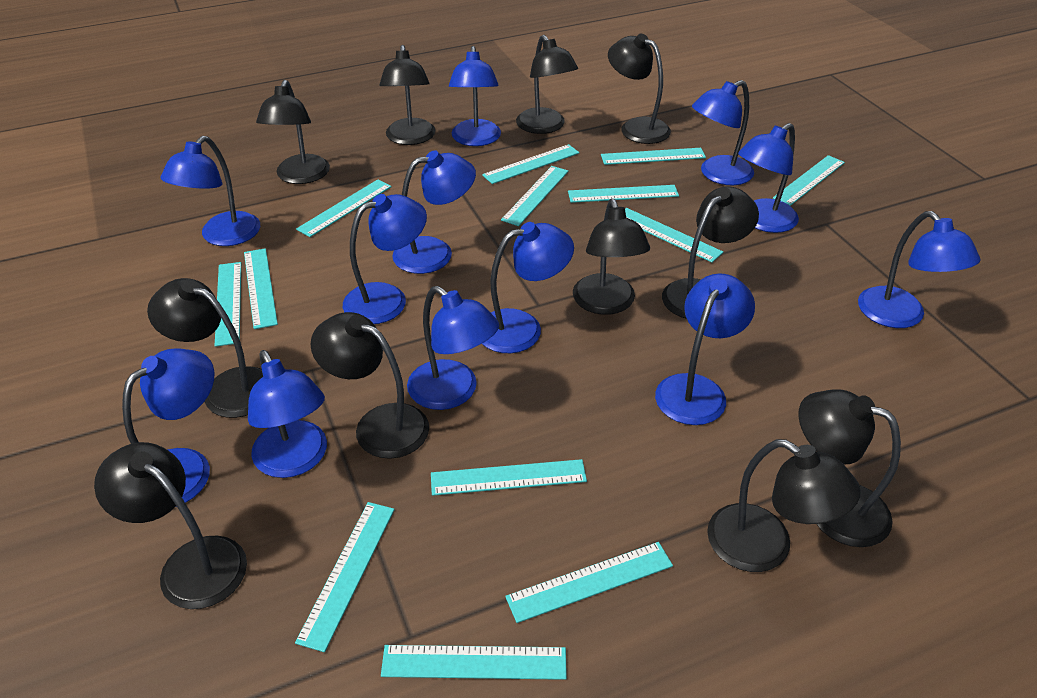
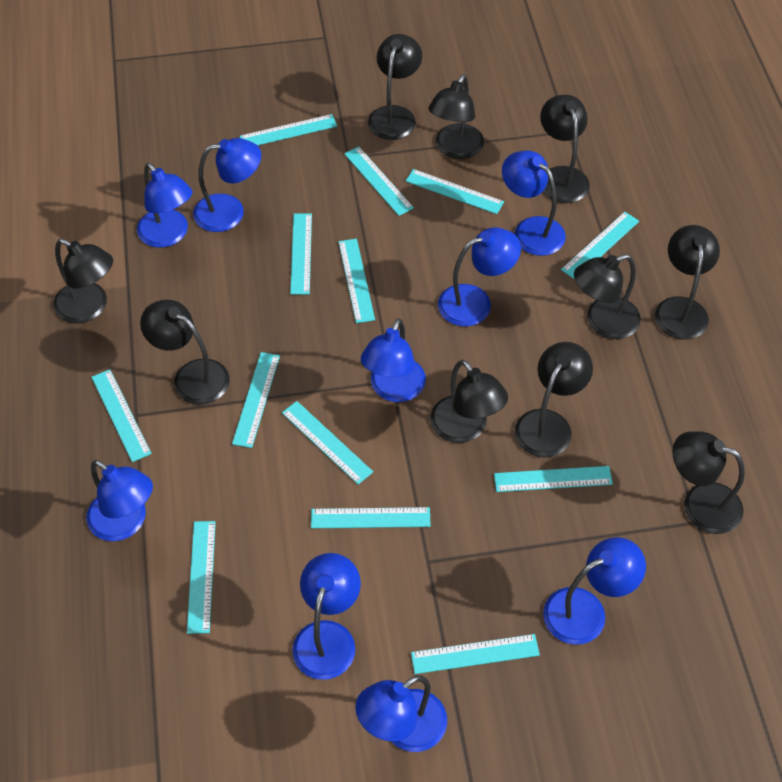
black lamp: [94,442,247,609] [147,278,263,418] [256,80,330,184] [310,312,429,459] [380,45,436,145] [516,35,578,134] [573,199,650,315] [608,34,671,144] [662,186,759,319] [707,439,861,572] [798,390,901,547] = 11 -> [53,239,113,324] [140,300,230,405] [368,34,422,140] [429,74,484,159] [430,360,508,443] [515,342,593,457] [540,95,590,203] [574,254,641,339] [655,225,720,340] [672,432,745,534] = 10
blue lamp: [122,348,214,507] [160,136,260,246] [248,350,327,478] [343,194,427,324] [392,150,476,274] [407,286,499,410] [449,46,501,146] [482,222,574,353] [655,274,755,425] [692,80,754,185] [738,123,799,233] [858,211,980,328] = 12 -> [86,460,153,541] [137,163,192,248] [193,138,261,232] [292,553,361,680] [355,675,447,752] [361,318,426,402] [438,227,521,326] [502,151,566,256] [543,537,646,645] = 9

